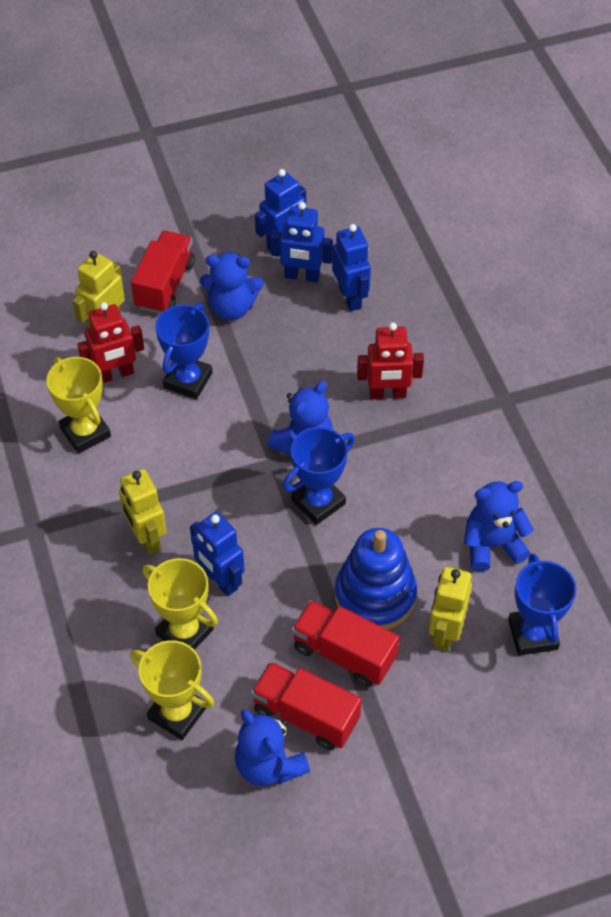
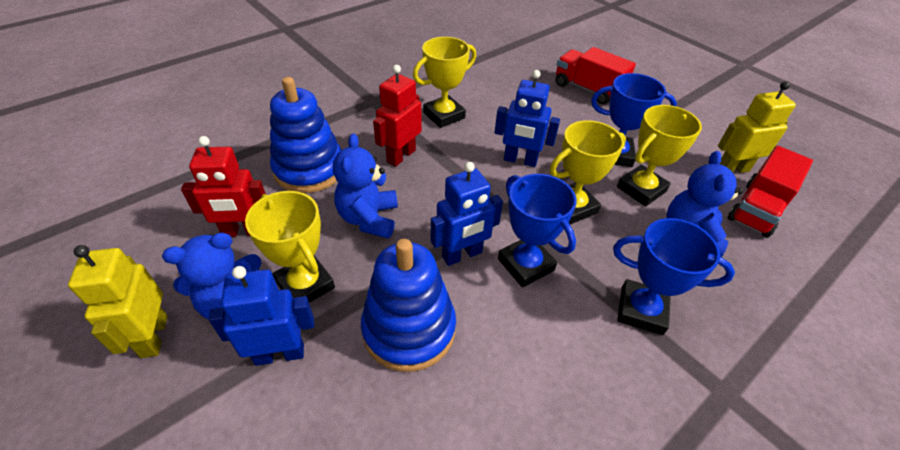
blue robot: [190,512,245,596] [255,169,306,252] [271,202,333,283] [332,224,371,311] = 4 -> [209,266,314,366] [431,162,503,266] [495,70,560,167] = 3
blue stacking toy: [335,528,417,630] = 1 -> [270,77,341,193] [361,239,456,372] = 2
blue teddy bear: [200,252,264,320] [235,709,310,786] [267,381,333,455] [464,481,534,572] = 4 -> [162,233,262,319] [333,133,398,238] [666,151,743,257] = 3
red truck: [131,231,195,314] [251,662,361,750] [291,600,399,687] = 3 -> [555,47,636,104] [728,146,813,238] = 2
yellow robot: [73,251,125,328] [119,469,167,555] [428,567,472,651] = 3 -> [68,245,168,358] [718,81,796,173] = 2
yellow trophy: [46,357,111,453] [130,640,214,740] [142,558,218,650] = 3 -> [245,191,335,303] [413,37,476,128] [550,120,626,225] [617,105,702,207] = 4

